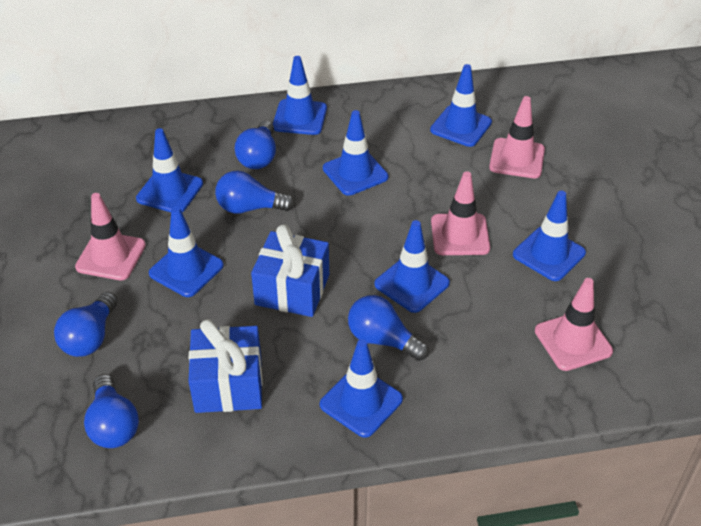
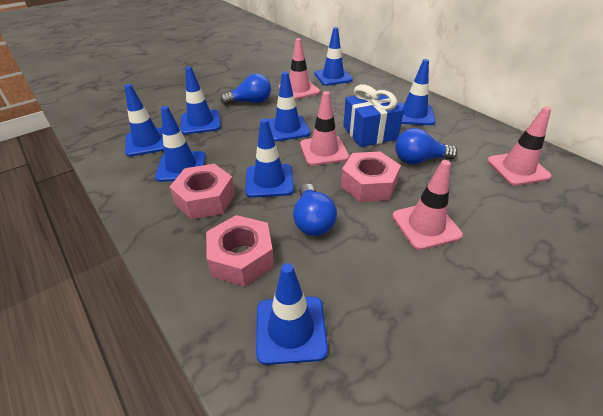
blue gift: [188,319,263,413] [251,224,329,317] = 2 -> [343,84,404,147] = 1
blue light bulb: [54,292,118,357] [84,374,139,448] [215,171,295,214] [235,121,276,169] [348,295,429,361] = 5 -> [220,73,271,105] [293,184,337,236] [395,128,458,164] = 3
pink nut: none = 0 -> [170,164,235,219] [206,215,274,287] [341,151,401,202] = 3

